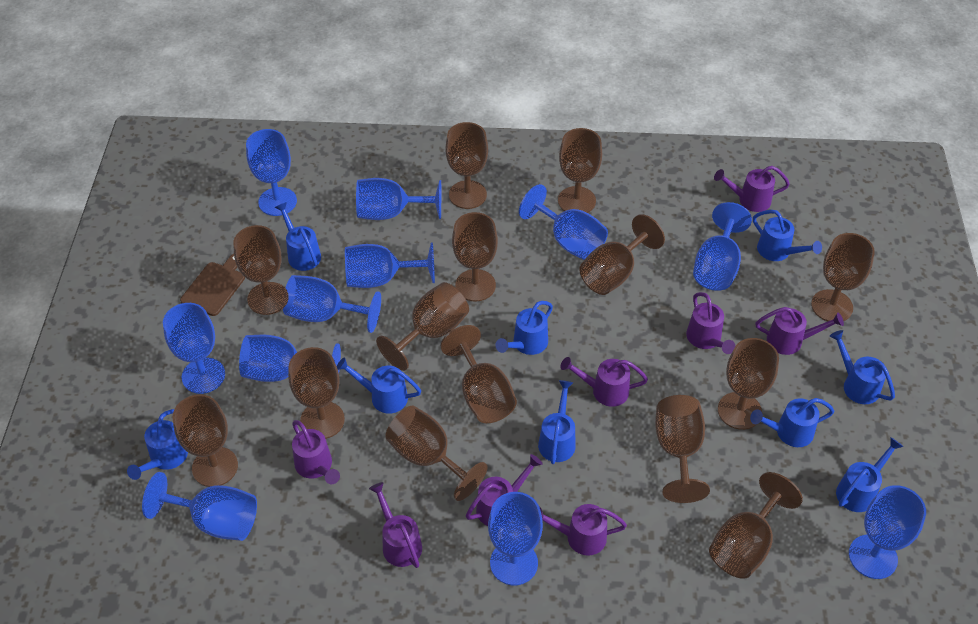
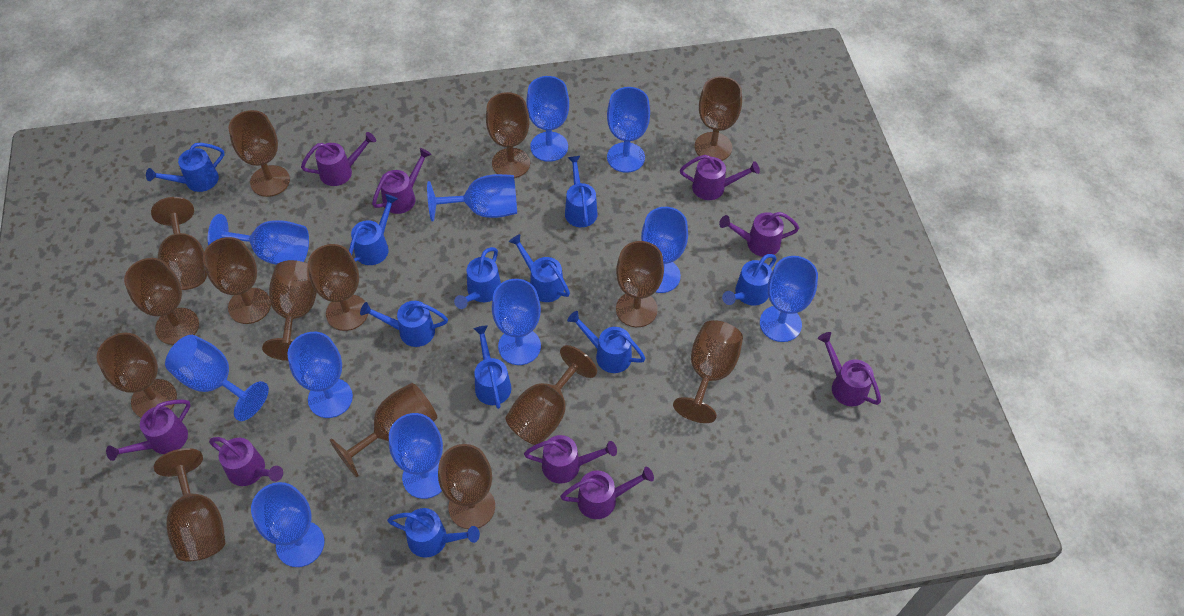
blue watering can: [127,409,188,480] [275,202,321,271] [337,357,421,414] [496,301,553,355] [538,380,575,464] [750,398,834,447] [753,210,822,261] [830,330,895,404] [836,437,904,512] = 9 -> [146,143,225,192] [349,194,398,265] [360,301,448,347] [387,508,480,558] [454,247,501,309] [474,325,511,409] [509,234,570,302] [565,156,598,227] [567,311,646,373] [722,254,777,306] = 10
brown cutting board: [180,254,245,316] = 1 -> none = 0
brown goblet: [173,394,238,487] [233,225,285,315] [288,347,345,439] [376,282,469,371] [385,406,487,501] [441,325,517,423] [446,122,488,209] [452,212,498,302] [558,128,602,213] [579,214,665,295] [655,395,710,503] [709,472,803,579] [718,338,779,430] [811,233,875,321] = 14 -> [97,333,177,418] [124,258,199,345] [151,197,207,290] [154,448,225,562] [203,237,271,324] [228,110,290,197] [262,260,317,361] [308,244,368,331] [330,383,438,477] [438,444,495,529] [486,92,530,178] [505,345,597,445] [616,241,664,327] [673,320,743,423] [695,76,742,161] = 15
purple watering can: [292,420,340,484] [369,482,422,568] [466,454,543,526] [540,504,627,556] [560,357,648,407] [686,292,735,354] [714,166,790,212] [756,307,844,355] = 8 -> [106,400,190,461] [209,437,283,486] [301,132,376,186] [372,148,432,214] [524,435,617,484] [560,467,654,519] [680,155,760,200] [719,212,799,257] [818,332,881,406] = 9

